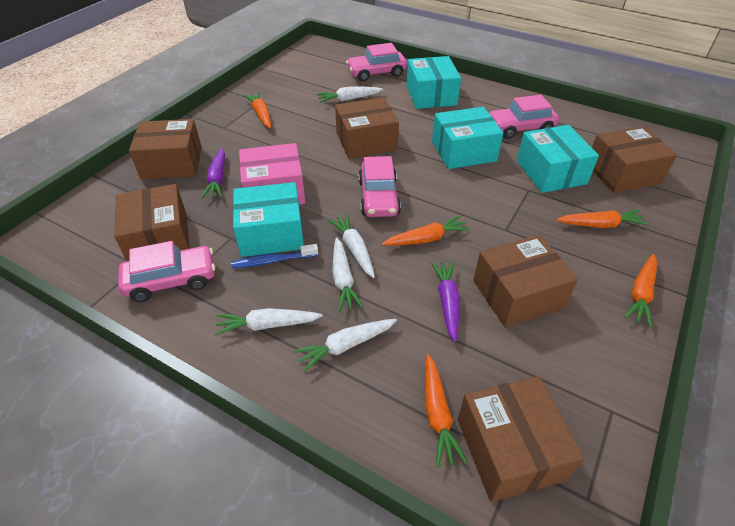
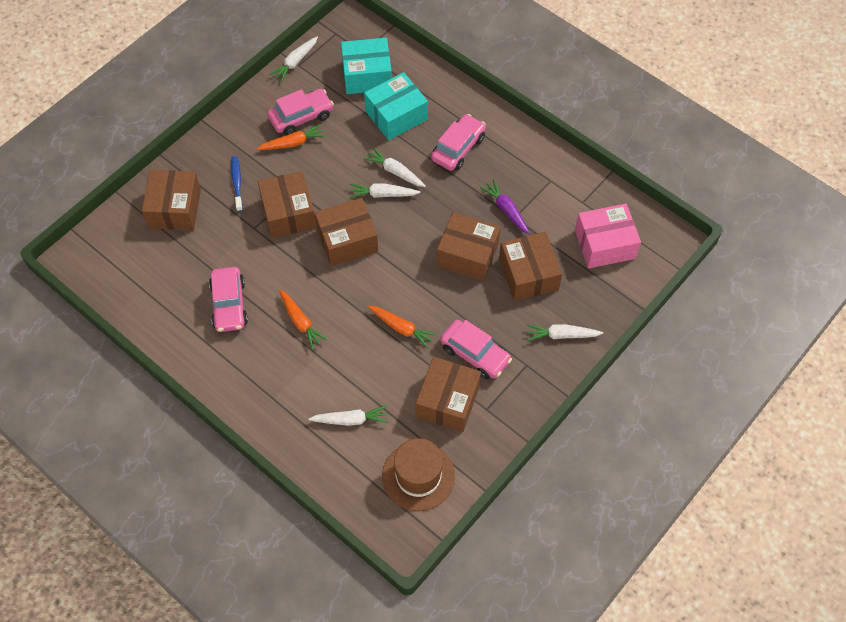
brown hat: none = 0 -> [382,438,455,511] = 1
orange carrot: [243,92,271,128] [382,216,470,246] [425,354,468,467] [556,210,648,228] [624,254,657,327] = 5 -> [257,124,326,150] [279,290,328,350] [368,306,437,349] = 3
purple carrot: [201,148,225,199] [431,261,460,343] = 2 -> [480,179,529,234] = 1
turquoise box: [233,182,304,257] [406,56,461,109] [432,107,503,169] [517,125,599,193] = 4 -> [341,38,392,94] [364,72,428,140] = 2

